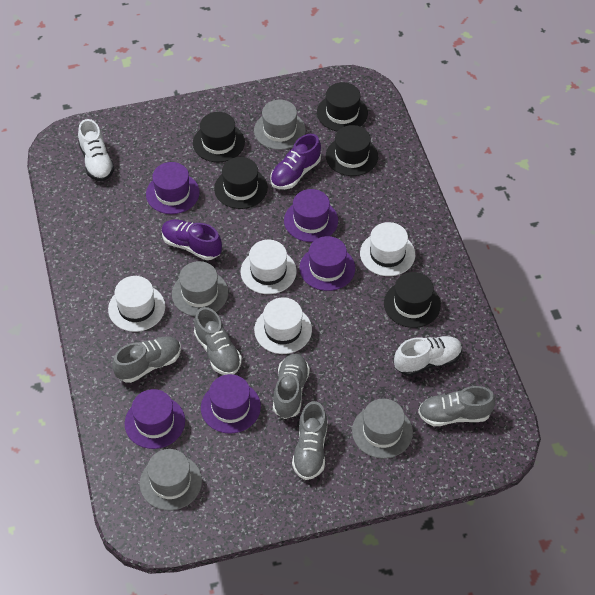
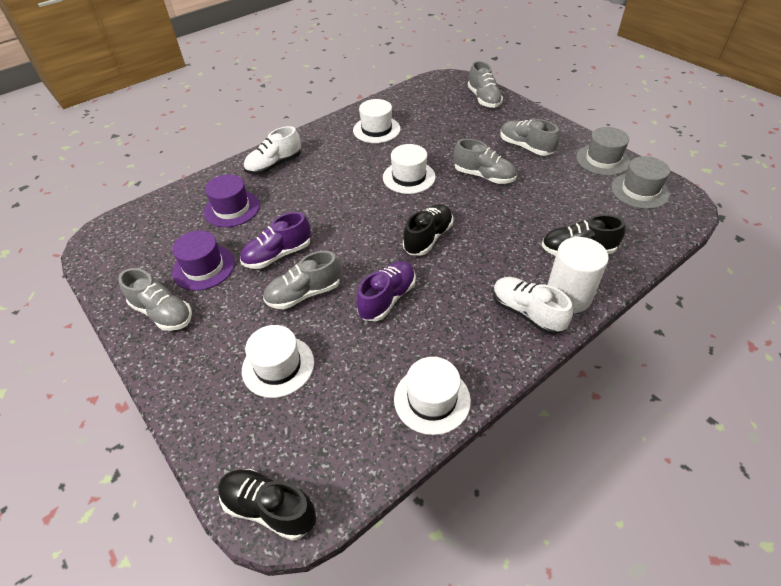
black hat: [193,112,245,162] [214,157,268,209] [317,82,368,132] [326,125,378,176] [384,272,441,328] = 5 -> none = 0
black shoe: none = 0 -> [218,469,316,541] [403,204,453,256] [541,215,625,256] = 3
grey hat: [140,449,202,510] [172,261,228,316] [254,100,306,150] [352,399,413,459] = 4 -> [576,127,630,176] [611,156,670,209] = 2
purple hat: [125,389,185,449] [146,162,200,214] [201,374,261,434] [284,189,338,242] [299,236,355,291] = 5 -> [172,231,235,290] [204,174,260,227] = 2
white cylinder: none = 0 -> [547,237,609,313] = 1

